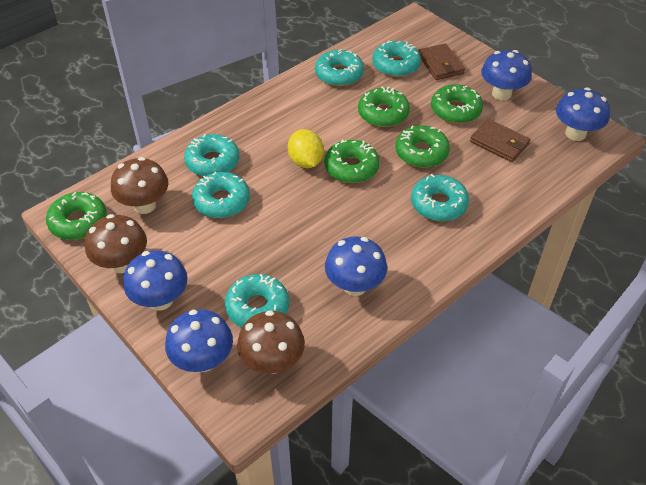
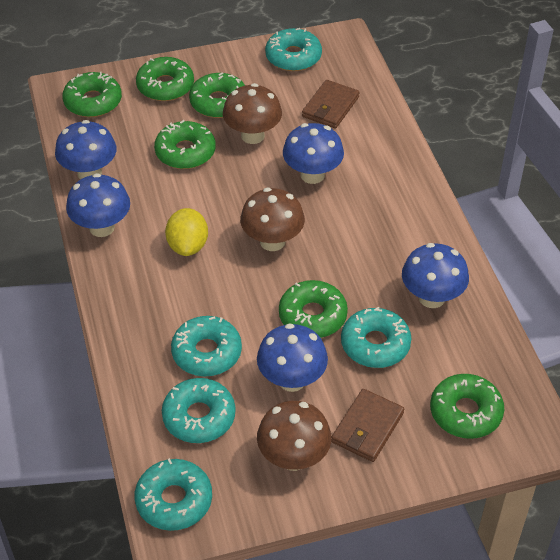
green donut: [46,192,107,240] [324,140,380,183] [358,86,410,127] [395,125,450,168] [431,84,483,124] = 5 -> [62,72,122,117] [136,57,194,101] [154,120,216,169] [189,72,245,118] [279,280,348,338] [430,374,504,439] = 6
turquoise donut: [184,134,239,176] [192,171,250,218] [225,274,289,327] [315,49,364,86] [372,41,421,77] [411,174,469,221] = 6 -> [135,458,212,531] [162,378,235,443] [171,316,242,376] [265,28,322,71] [341,307,412,368] = 5

